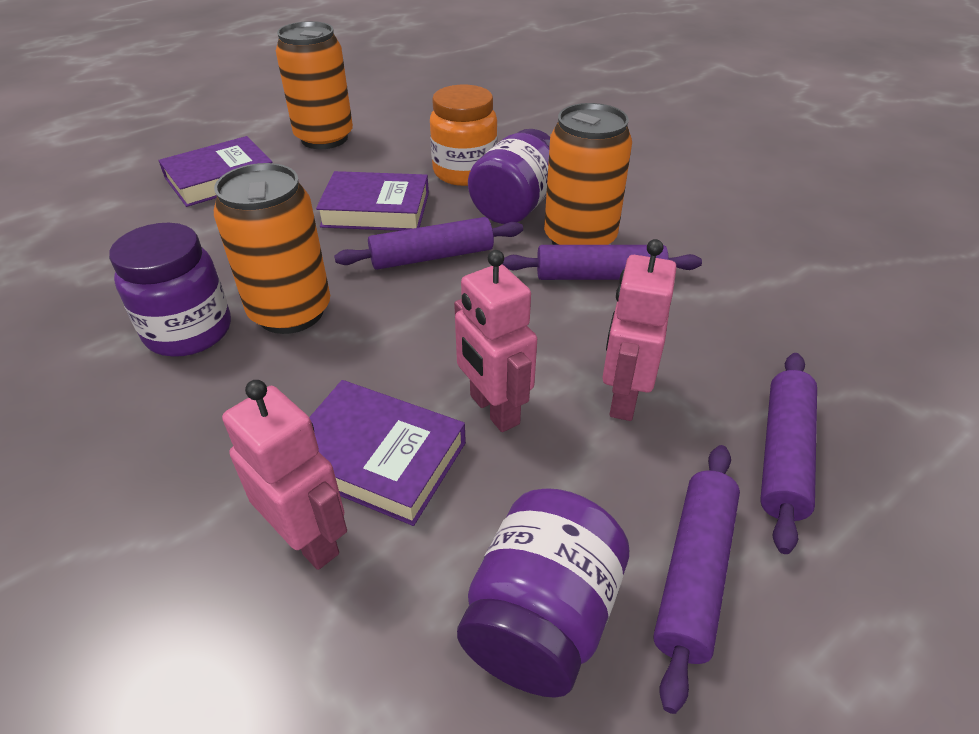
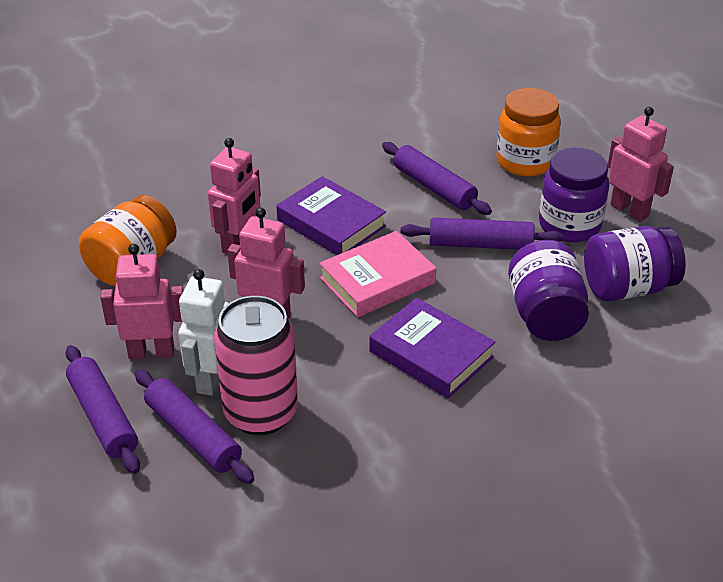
orange can: [214,163,330,334] [276,21,353,149] [544,103,632,245] = 3 -> none = 0
orange jar: [430,85,498,186] = 1 -> [79,195,177,286] [497,88,561,177] = 2
pink book: none = 0 -> [319,231,436,317] = 1
pink can: none = 0 -> [214,296,298,435] = 1
pink robot: [222,380,347,570] [454,250,537,432] [602,239,677,421] = 3 -> [100,244,184,359] [208,138,261,254] [227,207,305,319] [608,107,674,222] = 4
purple book: [158,136,273,207] [309,380,466,526] [316,171,429,231] = 3 -> [276,176,386,255] [369,298,495,399] = 2
white robot: none = 0 -> [178,269,229,396] = 1

